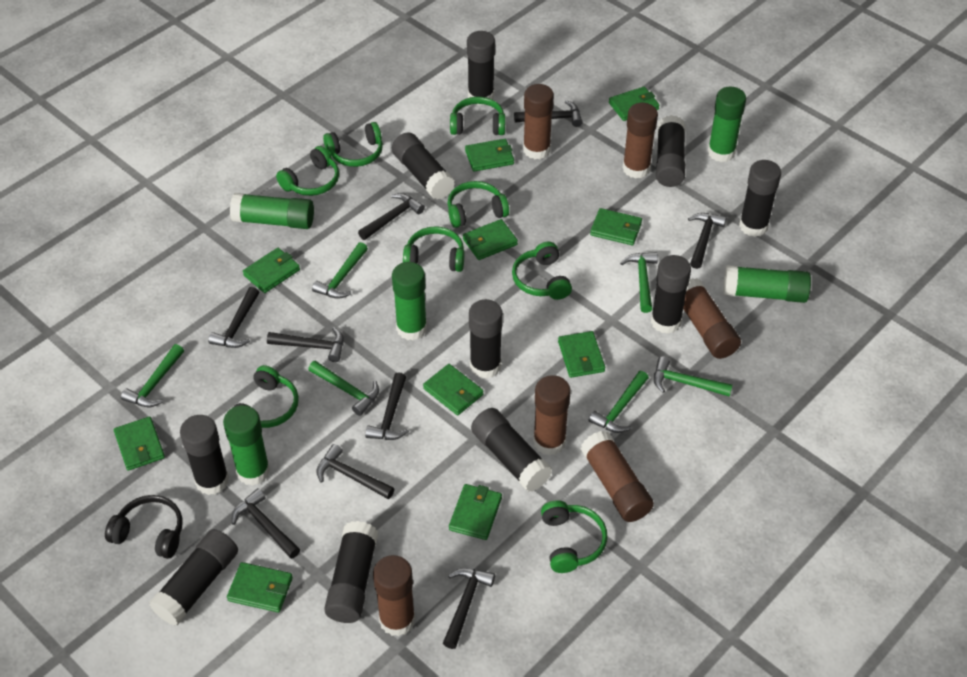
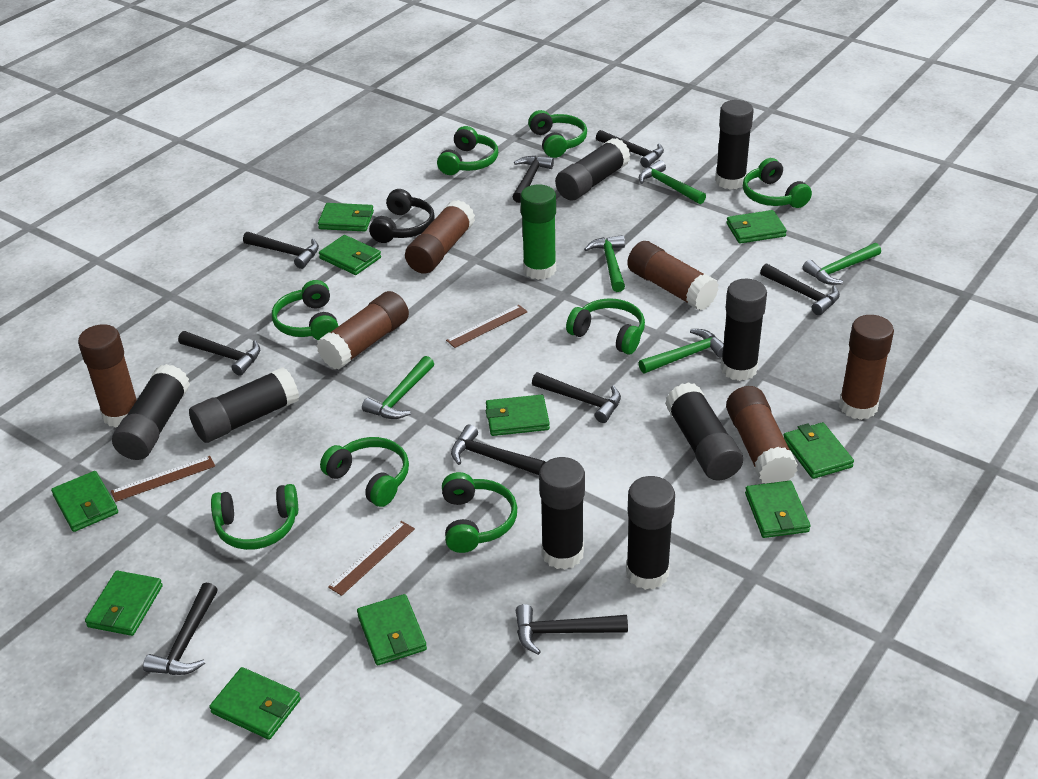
black glue stick: [149,529,238,626] [180,415,229,495] [324,521,378,623] [392,132,455,200] [467,31,495,105] [469,299,503,379] [471,408,552,492] [651,255,691,334] [656,115,686,187] [739,160,781,237] = 10 -> [112,364,190,460] [189,367,299,443] [539,457,585,569] [555,138,630,200] [626,476,675,590] [665,382,743,480] [715,100,754,190] [720,279,767,381] = 8
brown ruler: none = 0 -> [111,456,215,502] [328,521,415,596] [446,305,528,348] = 3
green glue stick: [223,405,270,486] [230,193,314,229] [392,262,427,340] [708,87,746,162] [723,265,811,303] = 5 -> [520,185,556,280] = 1
green hammer: [121,344,184,407] [308,360,379,416] [312,242,368,299] [589,371,649,433] [620,252,658,313] [654,356,733,397] = 6 -> [362,356,434,419] [584,235,625,292] [639,160,706,204] [639,329,724,373] [802,243,881,285] = 5

